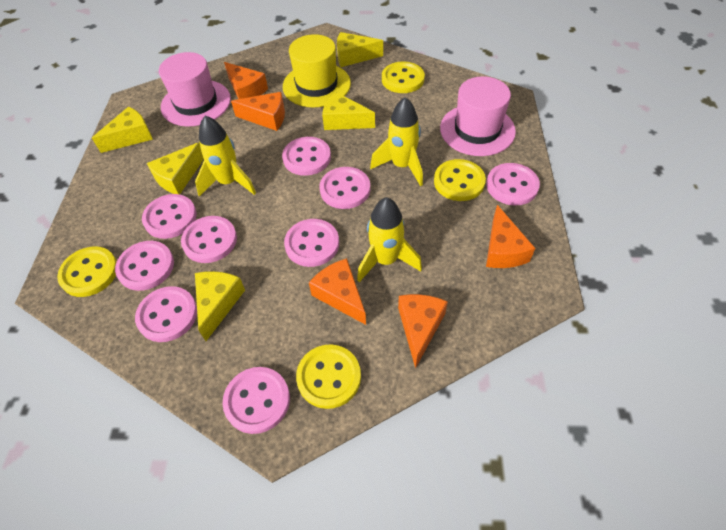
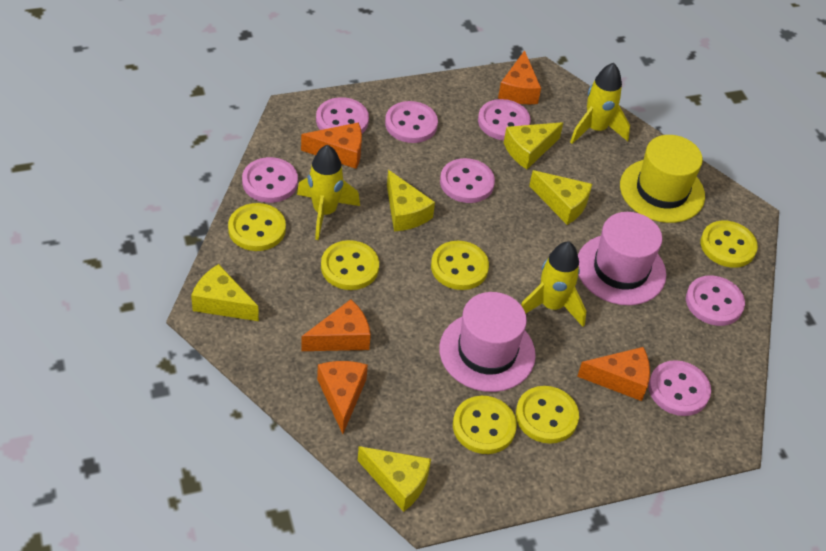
pink button: [115,241,174,291] [135,286,197,342] [142,194,197,239] [181,216,237,263] [223,367,290,434] [282,137,331,176] [284,219,339,267] [320,167,370,209] [486,163,540,206] = 9 -> [242,157,298,203] [316,97,369,133] [385,101,438,143] [440,158,495,203] [478,99,530,140] [649,360,711,416] [686,276,745,326] = 7
yellow button: [57,247,117,297] [296,345,361,409] [382,62,425,93] [434,159,486,201] = 4 -> [228,203,286,251] [321,240,379,290] [431,241,489,290] [453,396,517,454] [516,386,579,444] [701,221,758,268] = 6

